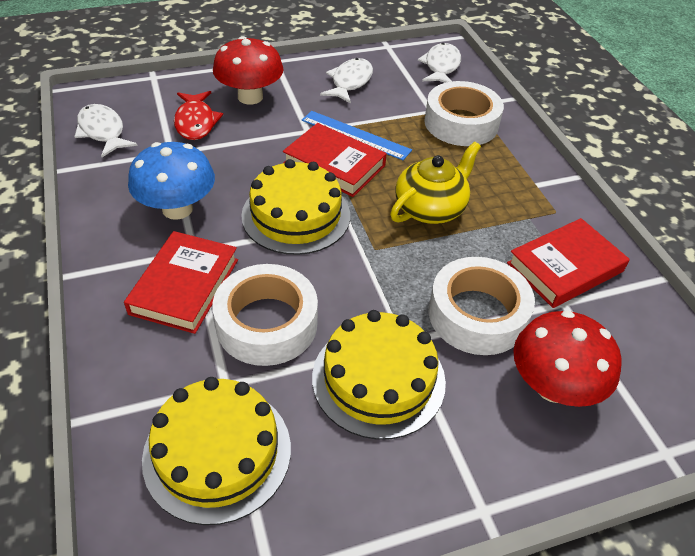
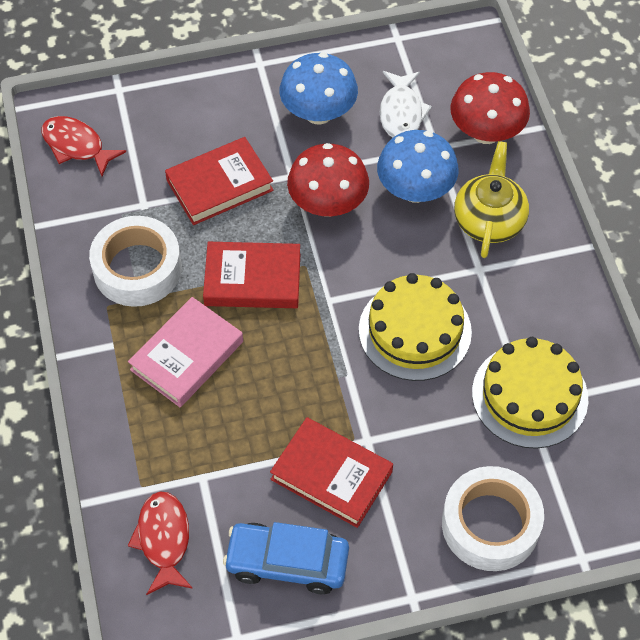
blue car: none = 0 -> [223,522,349,594] = 1
blue mushroom: [128,142,215,220] = 1 -> [280,52,358,125] [377,130,459,203] = 2
blue ruler: [302,111,412,160] = 1 -> none = 0
pink book: none = 0 -> [128,297,243,407] = 1
red fish: [174,91,223,140] = 1 -> [41,116,126,176] [128,492,193,595] = 2
white fish: [74,104,138,157] [320,58,373,104] [418,43,461,83] = 3 -> [380,71,432,138] = 1
white tape: [212,264,318,366] [424,81,504,146] [429,257,535,355] = 3 -> [89,216,182,307] [442,466,544,571] = 2
yellow cake: [142,377,291,525] [241,159,350,255] [312,310,446,440] = 3 -> [359,273,472,381] [472,337,588,449] = 2

